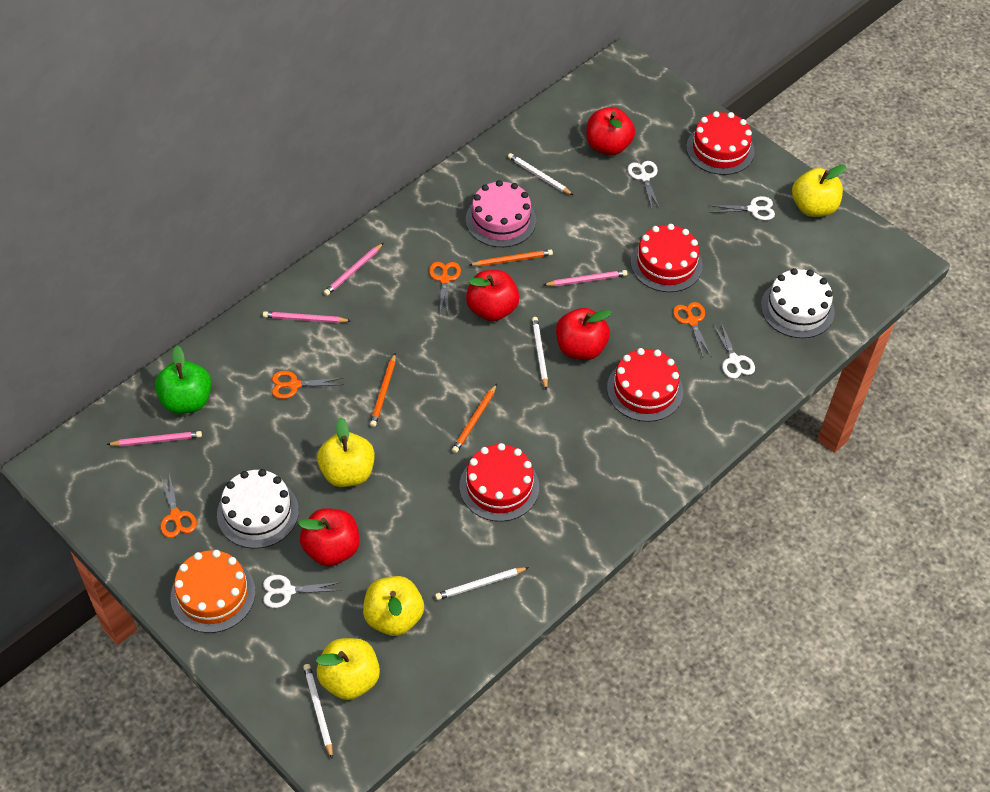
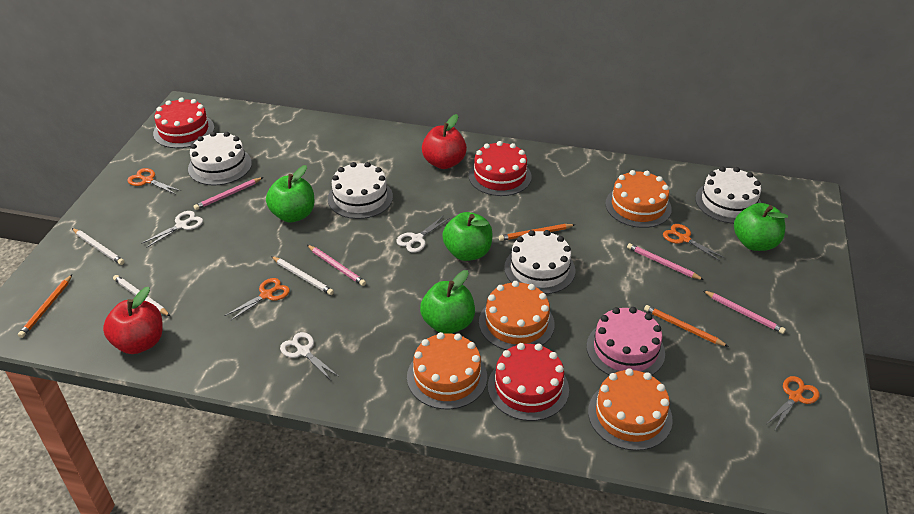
green apple: [155,345,212,414] = 1 -> [266,165,315,223] [420,270,475,334] [442,212,493,261] [734,203,788,251] = 4
orange cake: [171,550,255,633] = 1 -> [407,332,487,409] [479,281,555,350] [588,368,673,451] [605,170,672,228] = 4
red apple: [298,508,359,566] [466,270,519,321] [556,308,611,360] [586,107,635,155] = 4 -> [103,287,163,354] [422,114,467,169] = 2
red cake: [459,443,539,522] [607,348,683,422] [631,224,703,292] [686,111,755,175] = 4 -> [153,98,214,148] [468,141,532,196] [488,343,569,421] = 3
white cake: [217,469,299,549] [761,268,835,338] = 2 -> [188,132,252,185] [328,162,393,219] [504,230,575,294] [695,166,761,224] = 4
white pencil: [303,664,333,758] [435,567,529,600] [508,153,573,195] [532,317,548,390] = 4 -> [72,228,124,265] [113,275,170,316] [271,256,334,295] = 3
white scissors: [263,575,341,608] [627,161,660,209] [709,196,775,220] [713,322,755,379] = 4 -> [141,211,203,248] [280,332,338,380] [396,215,449,253] = 3
yellow apple: [316,638,380,700] [317,417,375,487] [363,576,424,636] [792,164,846,217] = 4 -> none = 0

